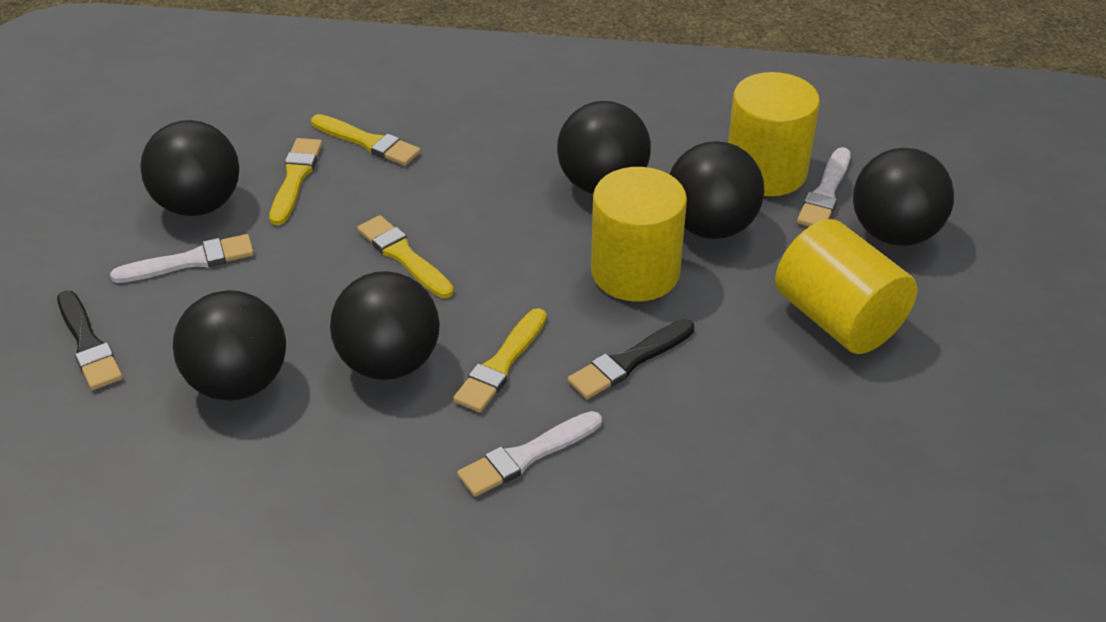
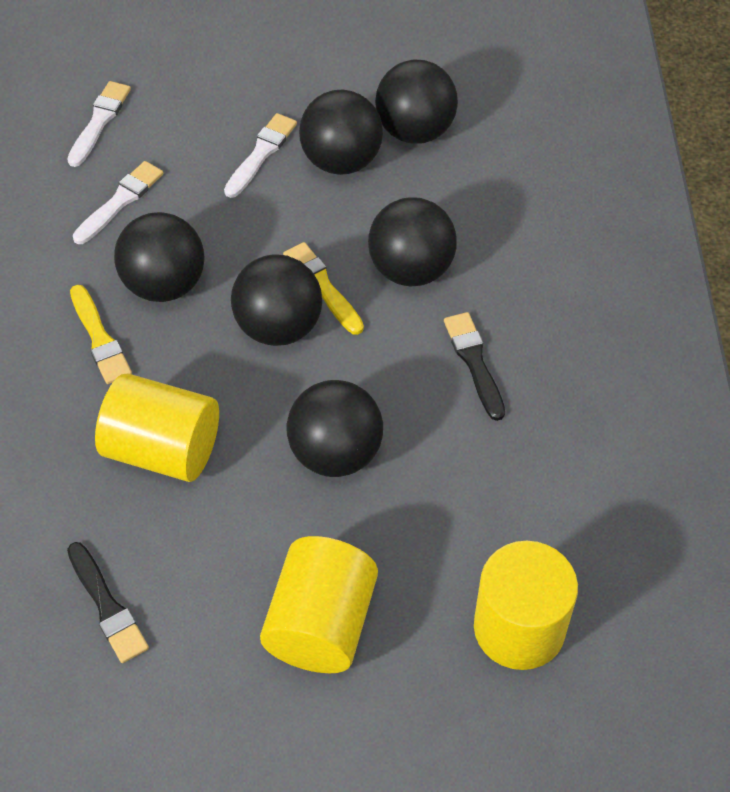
yellow brush: [269,138,322,225] [311,114,421,166] [357,215,454,298] [453,308,547,412] = 4 -> [70,285,132,384] [283,242,364,335] = 2

